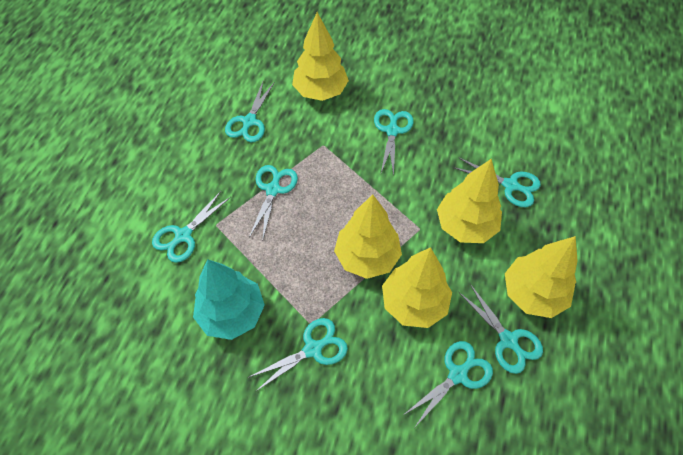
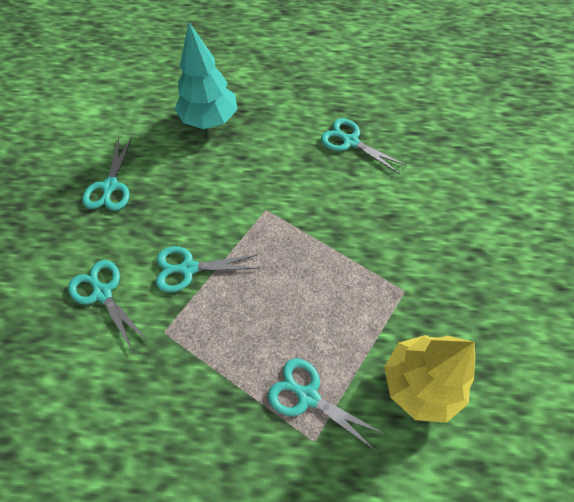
turquoise scissors: [152,191,231,263] [225,82,275,142] [248,318,348,392] [249,165,298,239] [374,109,414,176] [402,341,493,427] [453,157,541,207] [459,284,543,374] = 8 -> [68,260,148,351] [82,137,132,211] [156,246,259,292] [268,358,384,451] [321,118,407,174] = 5
yellow tree: [292,12,349,101] [334,194,402,279] [382,247,452,328] [437,159,502,243] [505,236,578,318] = 5 -> [384,335,475,423] = 1

